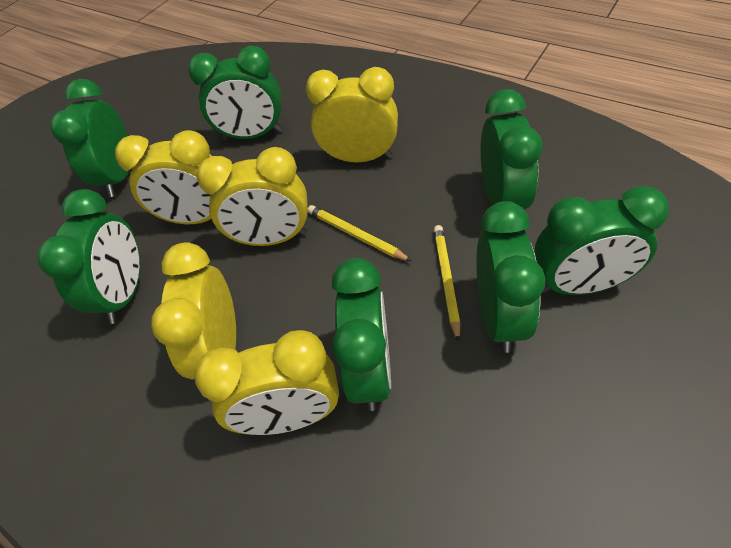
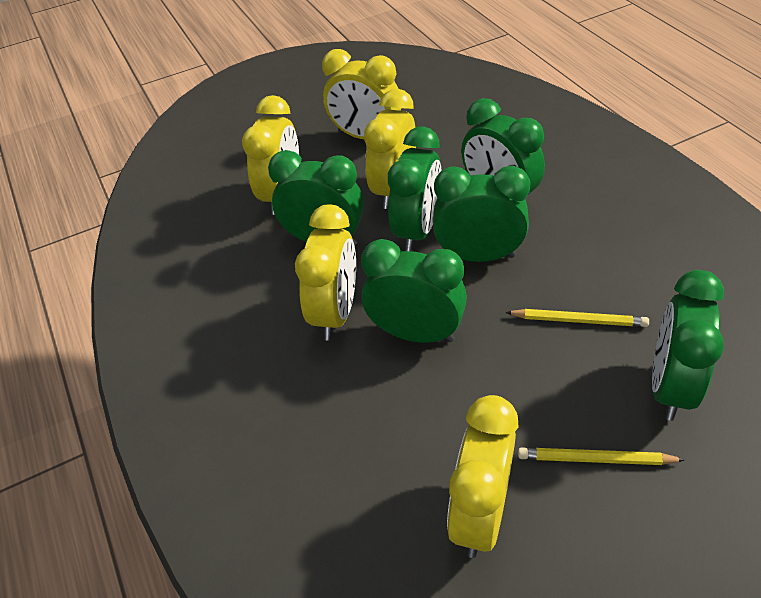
green clock: [37,189,140,324] [50,79,129,197] [188,46,282,140] [332,258,391,411] [476,201,546,353] [481,89,542,210] [534,186,669,295] = 7 -> [268,150,364,245] [361,239,467,343] [388,126,442,251] [433,166,530,262] [461,98,545,208] [652,270,724,421] = 6

